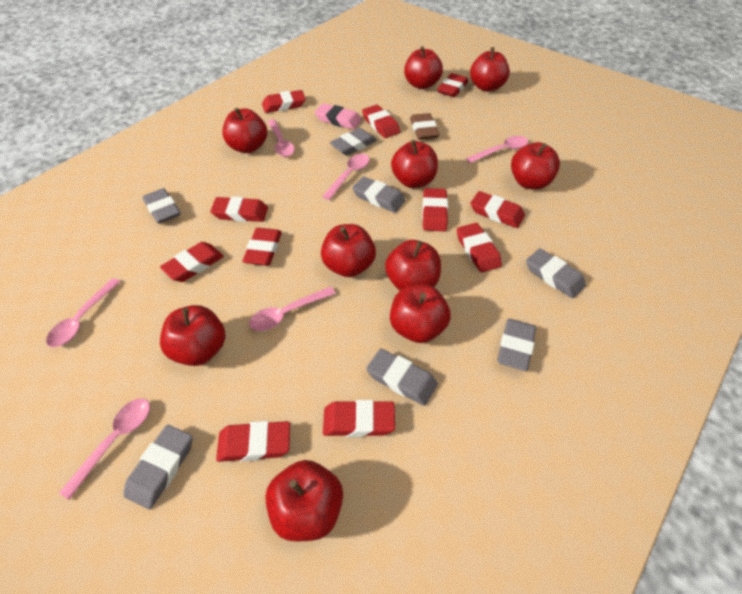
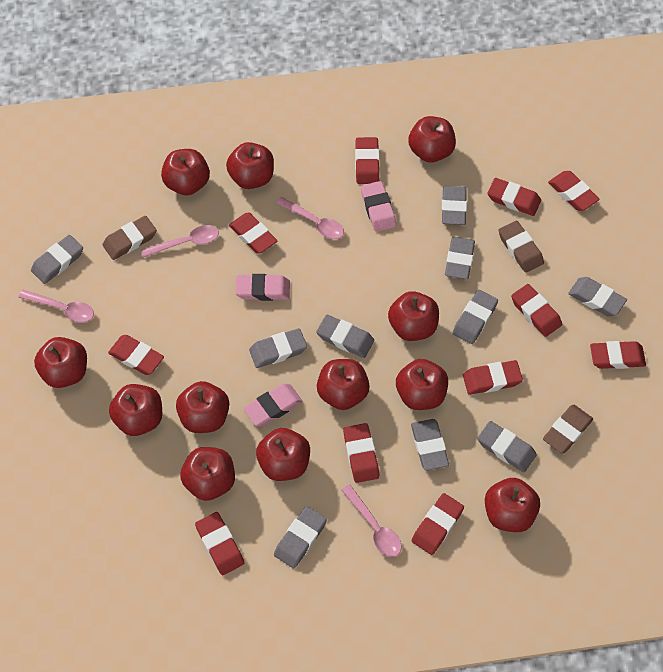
brown eraser: [410,113,439,140] = 1 -> [102,216,157,260] [499,221,544,273] [543,405,593,454] = 3
grey eraser: [123,425,193,509] [142,188,180,224] [330,128,377,156] [352,176,406,213] [366,349,438,406] [497,319,536,371] [526,248,586,298] = 7 -> [31,235,83,284] [249,328,307,368] [274,506,327,569] [316,315,374,358] [411,419,449,471] [442,186,467,225] [445,237,475,280] [452,290,498,344] [477,421,537,472] [568,277,627,317] = 10
pink eraser: [315,103,362,129] = 1 -> [236,274,290,301] [243,384,303,426] [361,181,396,232] = 3
pink spoon: [46,278,120,347] [59,398,150,500] [249,286,336,331] [268,119,295,157] [322,154,369,200] [466,136,528,163] = 6 -> [18,290,94,323] [141,225,219,258] [277,197,344,239] [341,484,401,557] = 4
red apple: [160,305,225,366] [222,108,267,153] [265,460,343,541] [321,224,376,277] [385,240,441,291] [390,285,451,343] [391,140,438,188] [404,46,443,89] [470,47,510,92] [511,142,560,190] = 10 -> [34,337,87,388] [109,384,162,436] [161,149,210,195] [176,381,229,433] [180,447,235,501] [226,142,274,189] [256,428,310,481] [317,359,370,410] [388,291,439,341] [396,359,448,410] [408,116,456,163] [485,478,540,532] = 12

